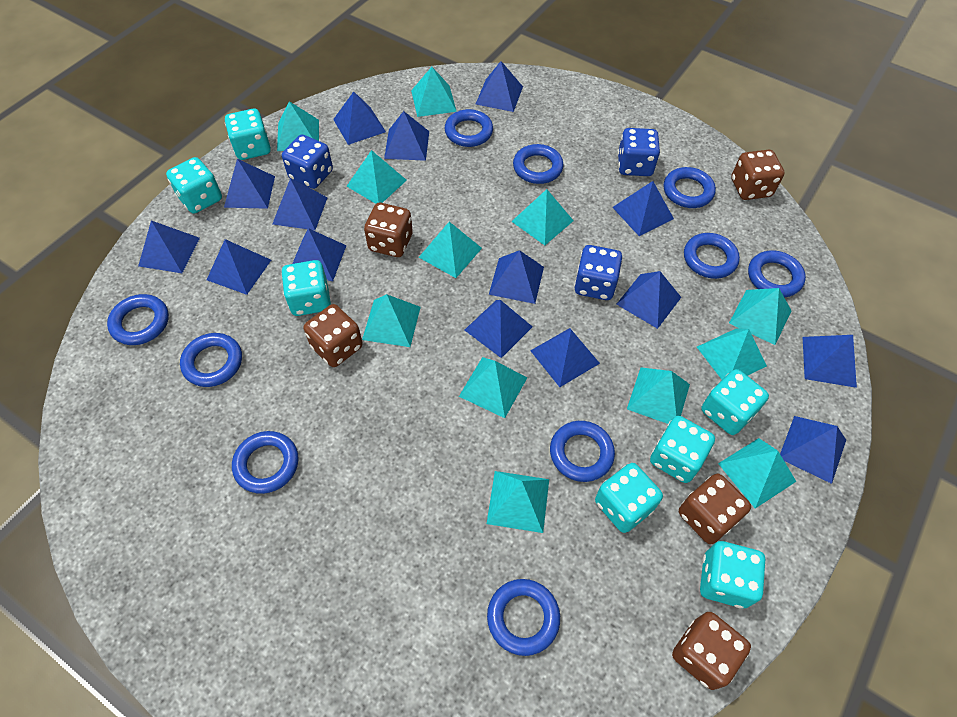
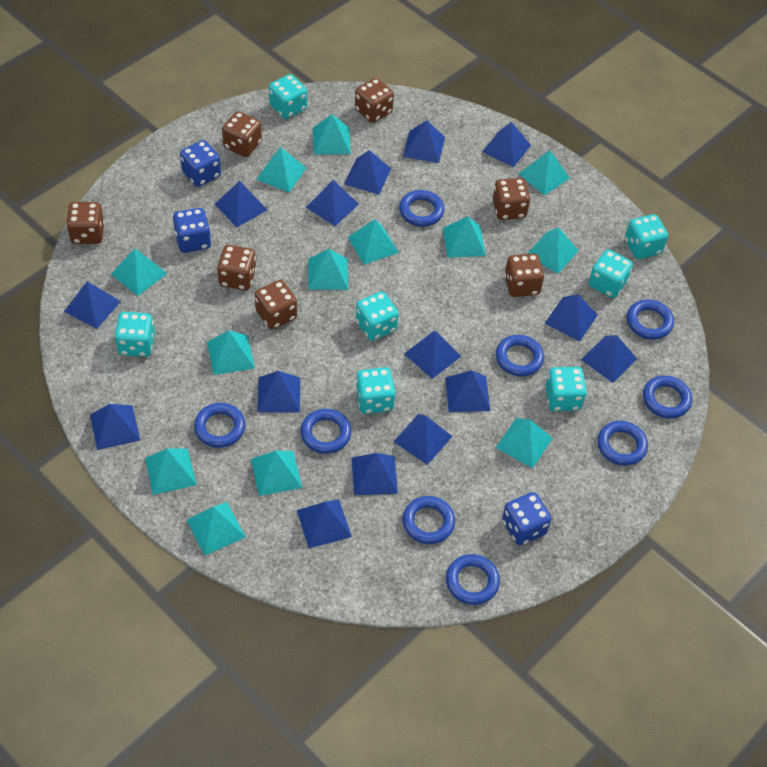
blue ring: [107,294,169,345] [180,333,242,387] [232,431,298,494] [445,109,493,147] [487,579,560,656] [513,144,564,184] [550,421,615,482] [664,167,716,208] [684,233,740,279] [748,251,806,298] = 10 -> [194,403,245,448] [300,409,351,454] [399,190,444,227] [402,496,455,544] [446,554,500,605] [496,335,544,377] [598,421,648,466] [627,299,674,340] [643,375,692,419] = 9
brown dice: [304,304,363,367] [364,203,413,257] [672,612,751,690] [679,474,751,544] [731,150,785,200] = 5 -> [66,202,105,244] [217,245,256,290] [222,111,262,157] [255,280,297,329] [355,78,394,123] [493,178,530,220] [504,253,544,297] = 7
turquoise pyramid: [277,101,319,151] [347,150,407,204] [362,294,421,347] [411,67,457,117] [419,222,482,278] [459,357,527,418] [487,471,549,533] [511,189,574,245] [627,368,690,424] [697,328,767,379] [718,438,796,509] [729,288,792,345] = 12 -> [111,248,167,296] [145,448,197,495] [187,502,246,555] [207,331,255,375] [251,451,302,496] [256,147,306,193] [308,249,348,290] [313,114,351,154] [348,219,399,265] [443,216,486,258] [496,418,553,468] [519,150,570,195] [527,227,579,274] = 13

